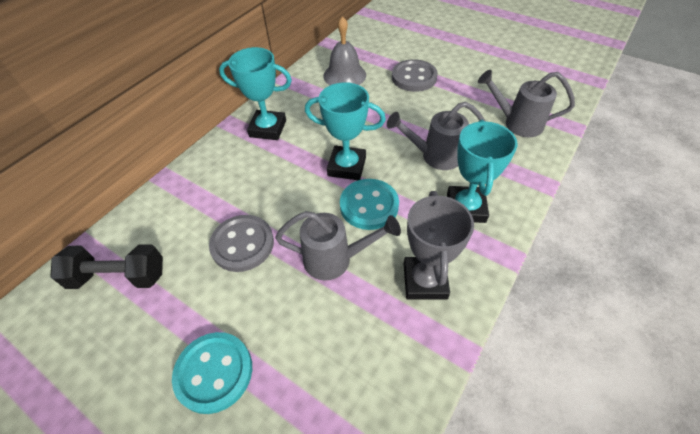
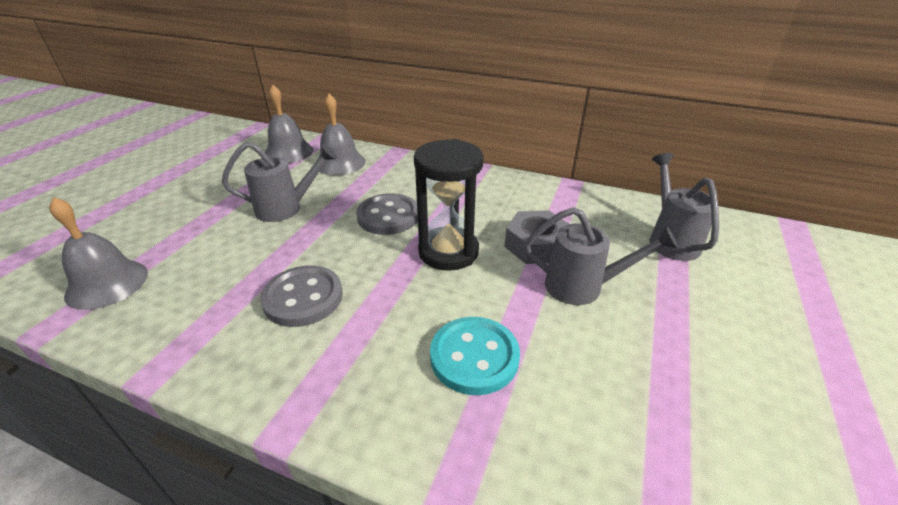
black dumbbell: [50,244,163,289] = 1 -> none = 0
black hourglass: none = 0 -> [414,139,484,271] = 1
grey bell: [323,16,366,85] = 1 -> [49,197,148,310] [265,85,313,163] [316,94,365,175] = 3
grey nut: none = 0 -> [505,210,569,264] = 1
grey trophy: [404,191,474,300] = 1 -> none = 0
turquoise button: [172,332,252,414] [340,179,399,230] = 2 -> [430,317,520,395] = 1
turquoise trophy: [219,47,292,140] [305,82,386,180] [447,120,518,223] = 3 -> none = 0

